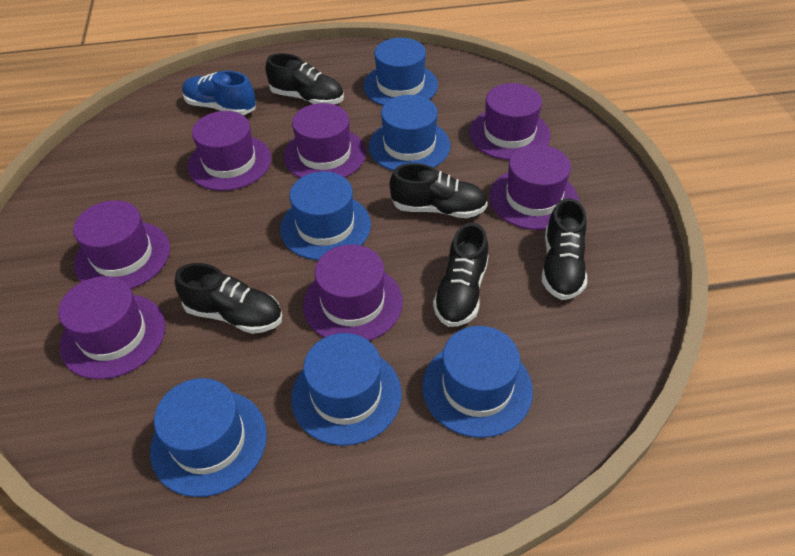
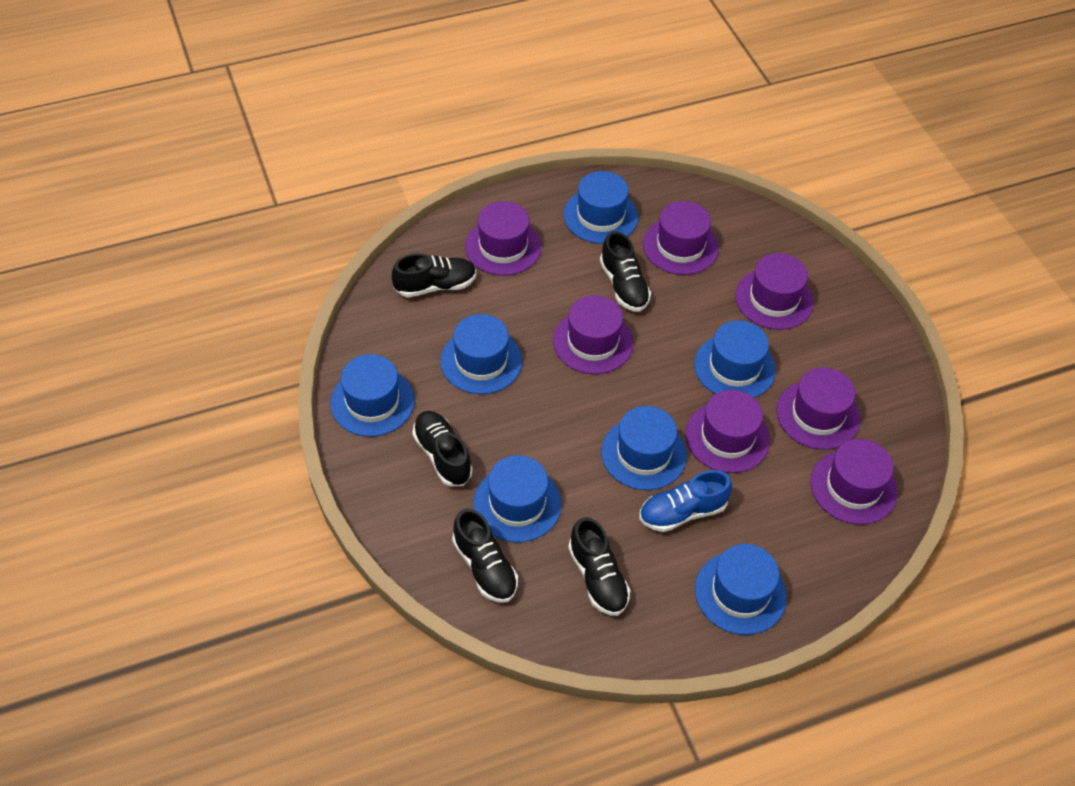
blue hat: [150,378,267,497] [280,172,371,260] [291,333,402,446] [363,38,438,106] [369,95,450,171] [422,326,533,438] = 6 -> [330,354,415,437] [440,314,522,394] [473,455,562,542] [563,171,638,244] [601,406,687,490] [694,320,776,398] [695,544,787,635] = 7

